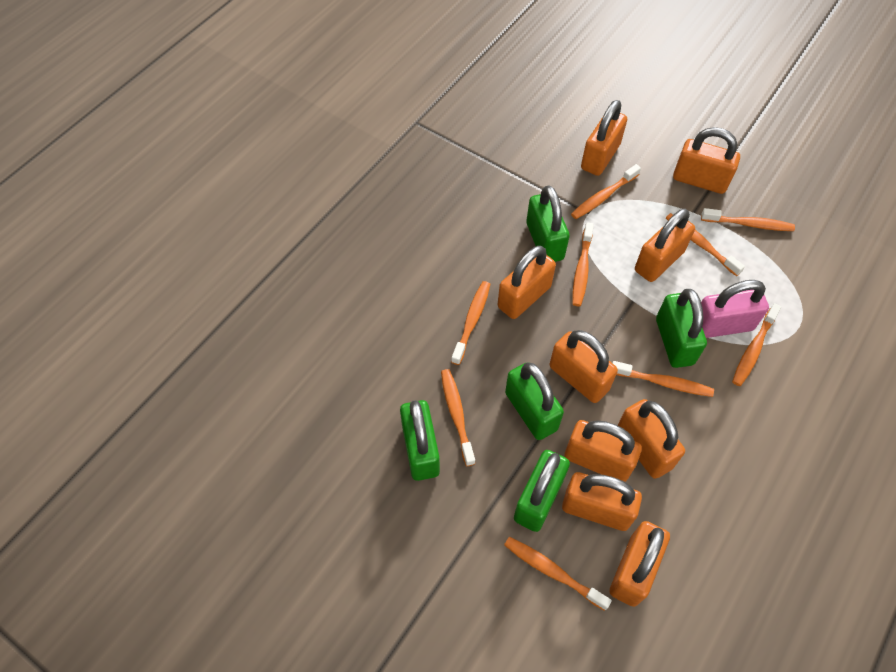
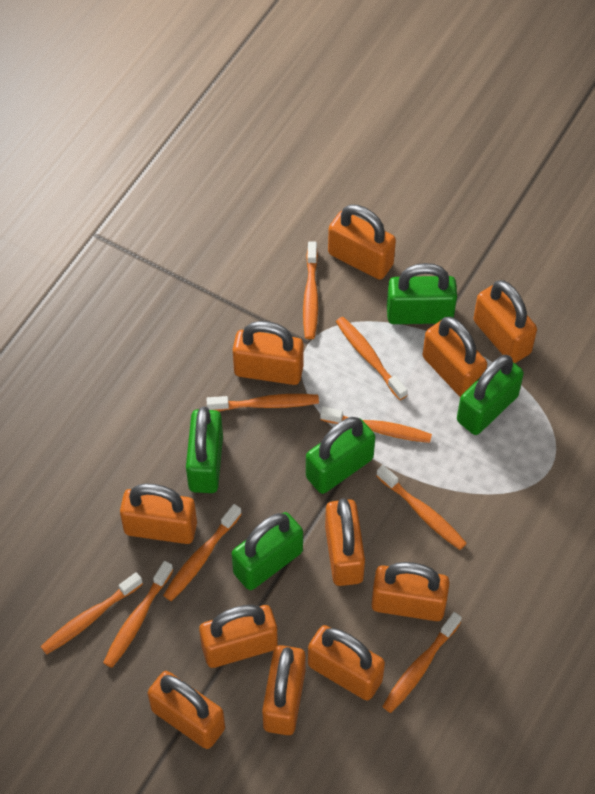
orange padlock: [498,246,556,319] [550,330,618,403] [562,472,642,531] [564,420,642,482] [581,100,627,176] [609,521,670,607] [617,399,685,479] [635,209,695,282] [673,127,740,194] = 9 -> [120,484,197,544] [148,671,225,749] [199,605,278,668] [233,321,304,385] [262,645,306,735] [308,625,385,700] [325,498,365,586] [328,205,396,280] [371,562,450,621] [423,317,487,397] [473,280,537,363] = 11
pink padlock: [701,280,769,338] = 1 -> none = 0

